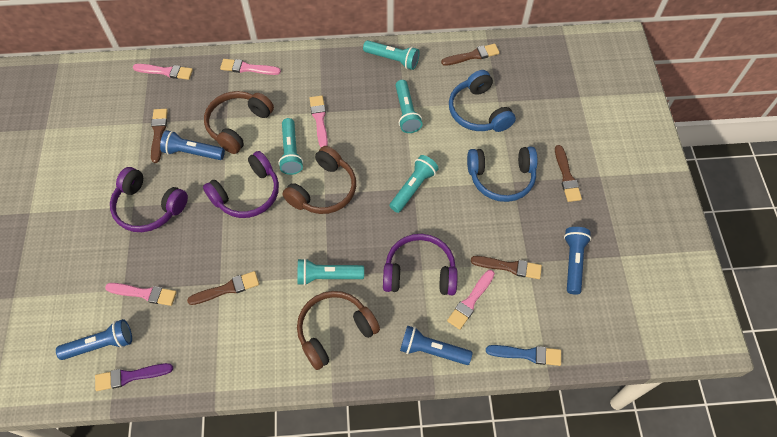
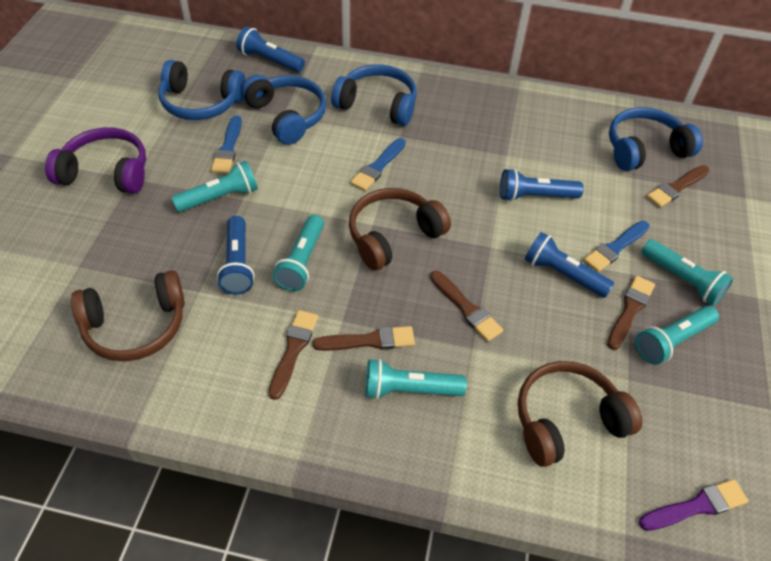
blue brush: [486,345,561,366] = 1 -> [211,115,242,173] [350,138,406,191] [583,221,650,272] = 3
blue headphones: [449,70,516,132] [467,147,538,202] = 2 -> [158,60,246,120] [241,75,326,145] [331,65,417,126] [609,107,703,171] = 4
pink brush: [105,283,177,306] [133,64,193,80] [220,59,281,75] [310,96,328,148] [447,270,495,330] = 5 -> none = 0
purple headphones: [110,167,188,232] [203,151,279,218] [383,234,458,295] = 3 -> [45,127,146,194] = 1

